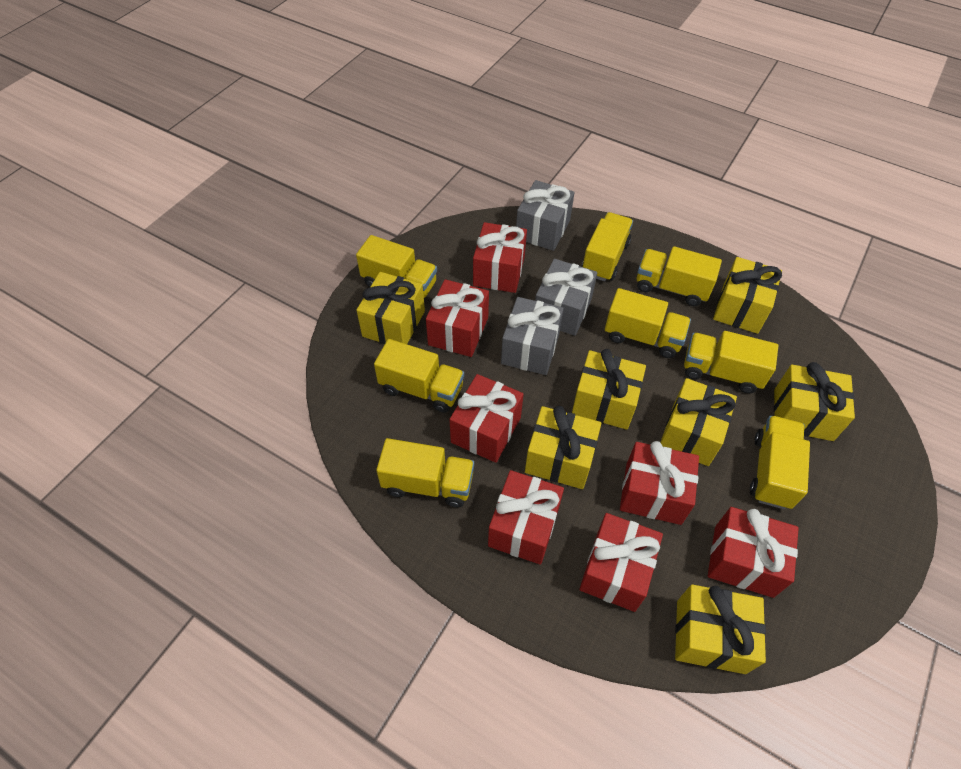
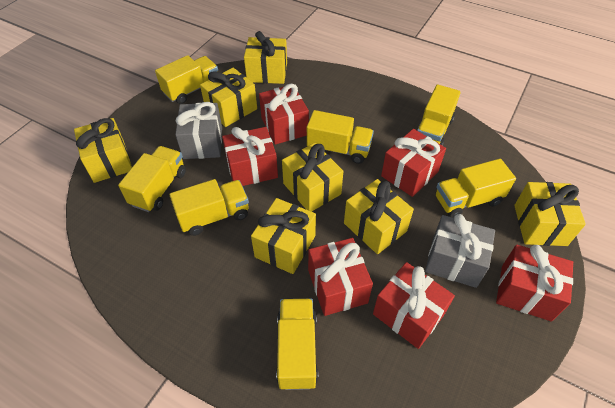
grey gift: [501,297,564,375] [516,180,575,251] [535,259,597,336] = 3 -> [175,102,222,159] [425,214,495,288] = 2
red gift: [426,279,489,357] [449,374,524,463] [473,222,527,293] [488,470,564,565] [579,513,663,612] [620,441,699,525] [708,507,799,598] = 7 -> [222,127,278,186] [259,84,309,145] [308,238,373,316] [373,262,455,349] [381,129,446,197] [496,245,573,322] = 6
yellow truck: [356,235,437,298] [374,339,464,413] [376,438,474,507] [581,212,633,281] [605,288,691,358] [637,246,722,306] [684,331,778,394] [750,415,810,509] = 8 -> [118,146,186,212] [155,55,218,104] [170,179,249,236] [276,299,319,390] [307,110,374,164] [417,84,461,146] [435,159,516,218] = 7

